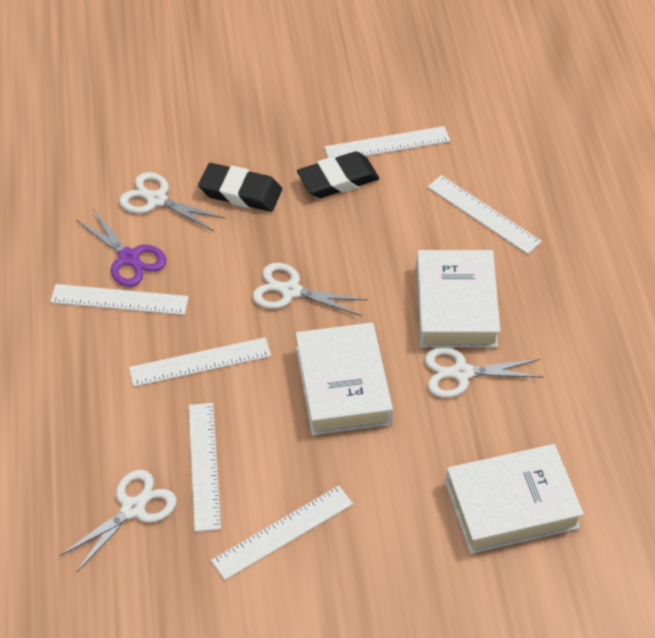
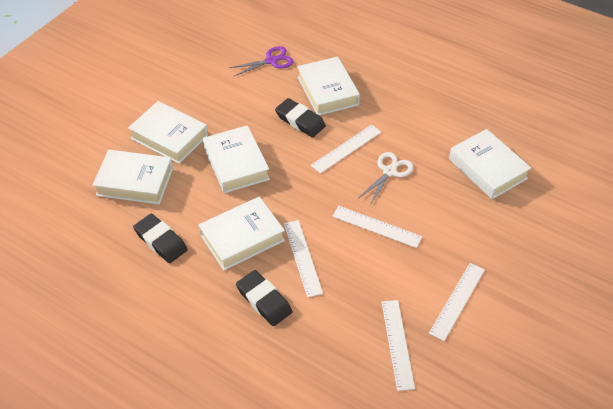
black eraser: [198,163,282,212] [297,151,379,198] = 2 -> [133,213,188,263] [236,270,292,326] [275,98,326,137] = 3
white book: [296,322,393,435] [416,250,500,347] [445,444,584,554] = 3 -> [93,150,173,205] [128,101,208,164] [199,197,285,270] [203,125,270,193] [297,57,360,116] [449,129,531,199] = 6
white ruler: [50,284,189,315] [129,337,271,387] [188,403,221,532] [211,485,353,580] [324,126,450,158] [428,175,542,254] = 6 -> [284,220,323,297] [311,125,381,174] [332,206,422,248] [382,300,415,391] [429,263,485,341] = 5
white scissors: [60,470,177,572] [119,172,224,231] [253,263,367,316] [425,347,543,398] = 4 -> [359,152,413,205] = 1

